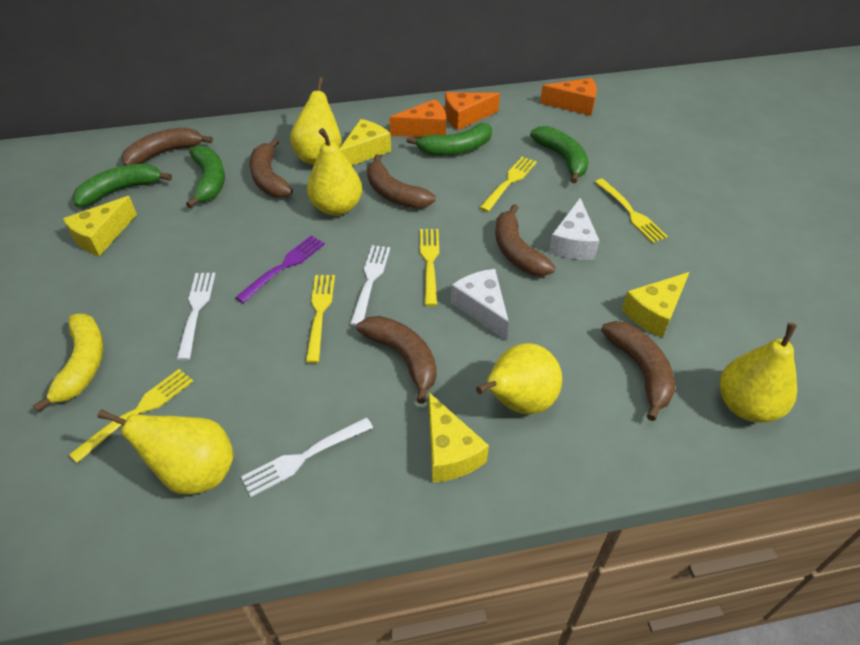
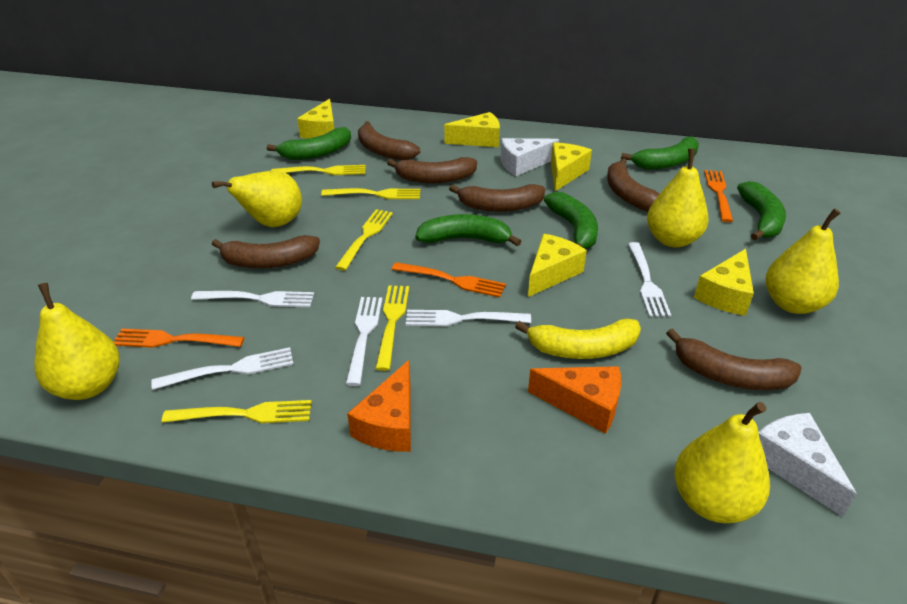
green banana: [73,164,172,207] [186,145,225,208] [407,123,492,156] [530,126,588,183] = 4 -> [267,127,351,160] [415,214,522,246] [544,192,598,249] [621,137,699,169] [737,181,786,240] = 5
orange cheese: [389,99,446,137] [445,92,500,130] [540,78,597,116] = 3 -> [347,360,411,452] [528,366,621,434] = 2
orange fork: none = 0 -> [113,329,244,348] [391,262,506,297] [704,170,733,222] = 3
purple fork: [235,236,325,303] = 1 -> none = 0
white fork: [177,273,215,361] [241,417,373,497] [350,245,390,326] = 3 -> [151,347,294,390] [191,291,314,307] [346,297,382,386] [406,310,531,326] [628,242,671,317] = 5
yellow cheese: [63,196,137,256] [340,119,391,166] [429,393,489,482] [622,272,689,338] = 4 -> [297,99,334,139] [444,112,500,147] [528,234,587,297] [551,143,592,191] [694,249,754,316] = 5

